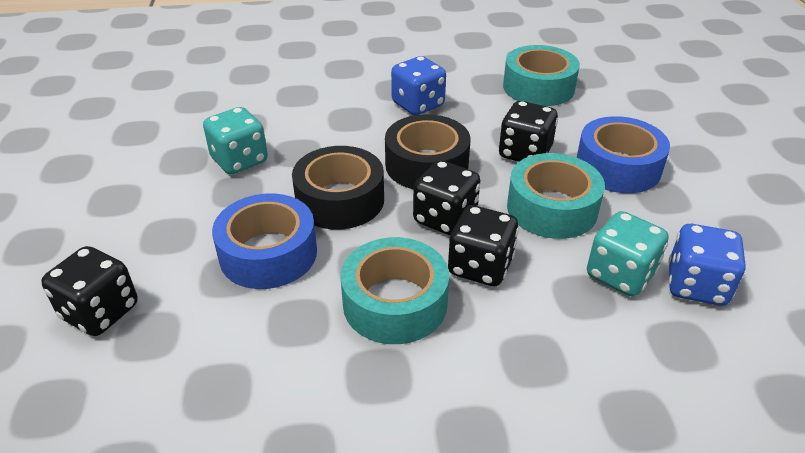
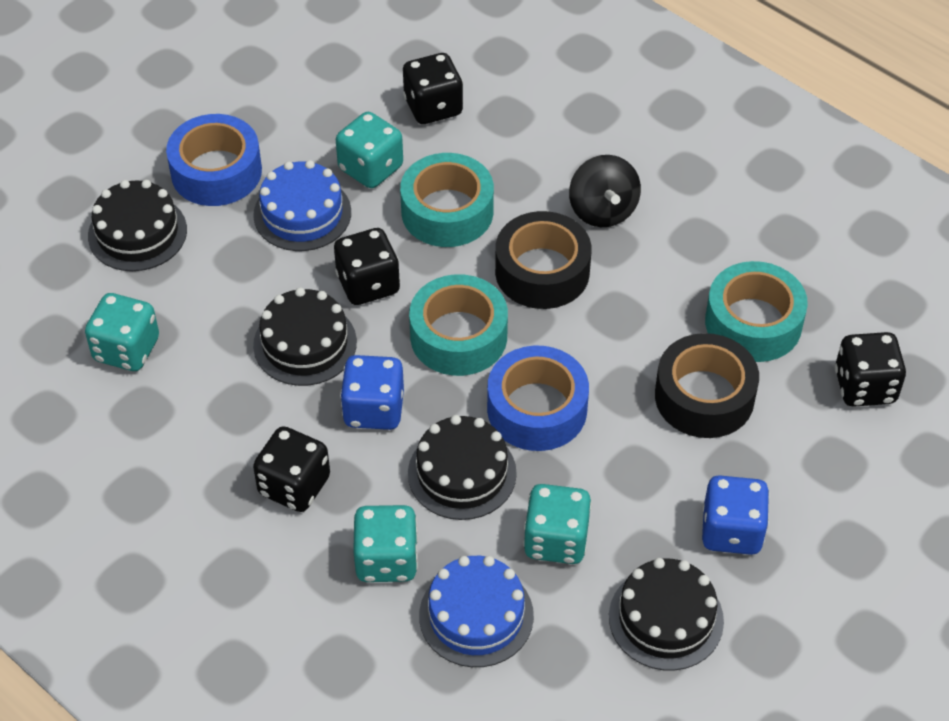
black cake: none = 0 -> [88,180,187,271] [253,287,357,386] [408,415,517,520] [609,558,724,671] = 4
black spinning top: none = 0 -> [569,155,641,227] = 1
blue cake: none = 0 -> [253,160,351,251] [419,556,534,667] = 2
turquoise dice: [203,107,268,174] [587,211,668,296] = 2 -> [85,293,159,371] [336,112,403,188] [353,505,418,582] [523,484,592,564] = 4

